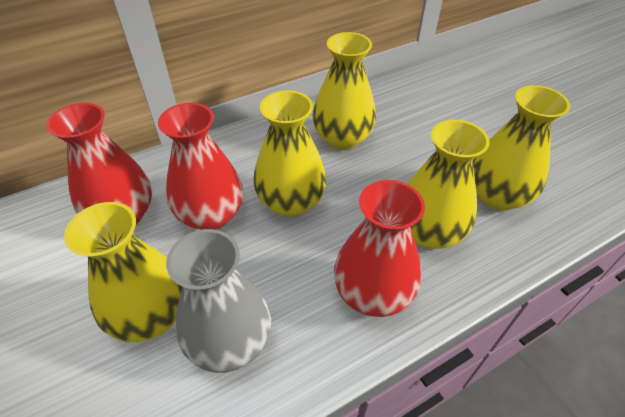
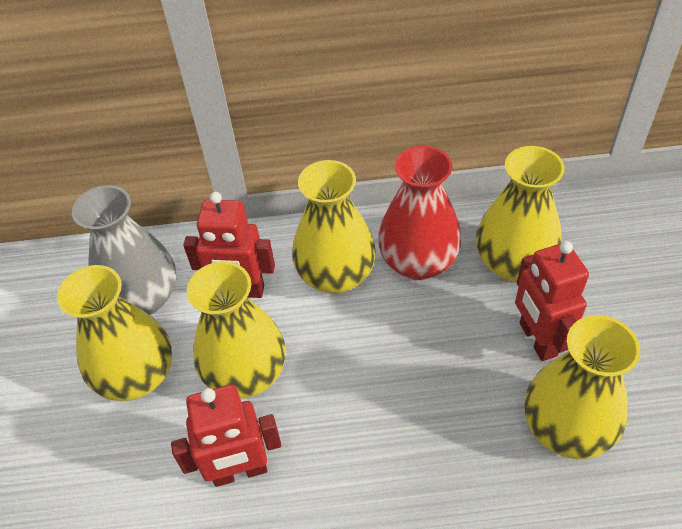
red robot: none = 0 -> [171,385,281,487] [183,192,275,298] [515,241,589,361] = 3
red vase: [46,103,152,224] [158,103,243,230] [334,180,425,317] = 3 -> [378,146,461,280] = 1

